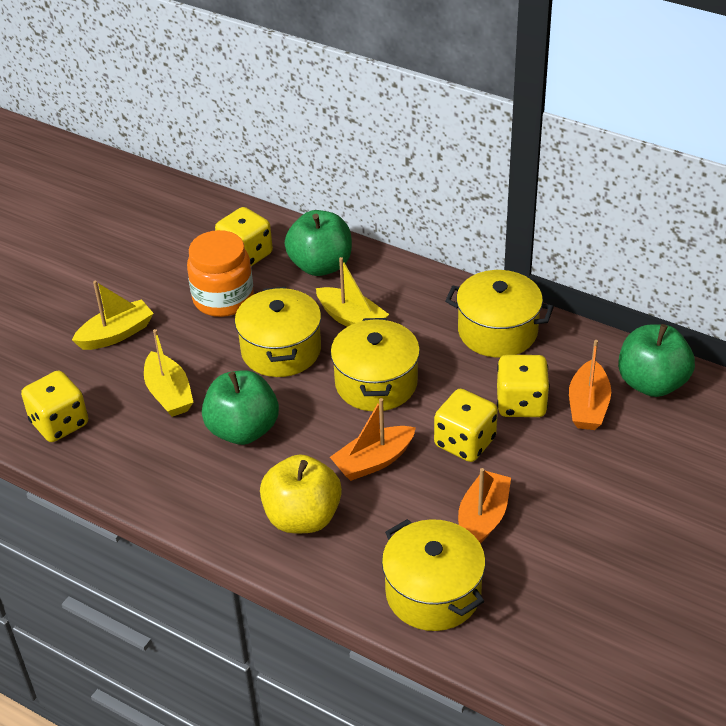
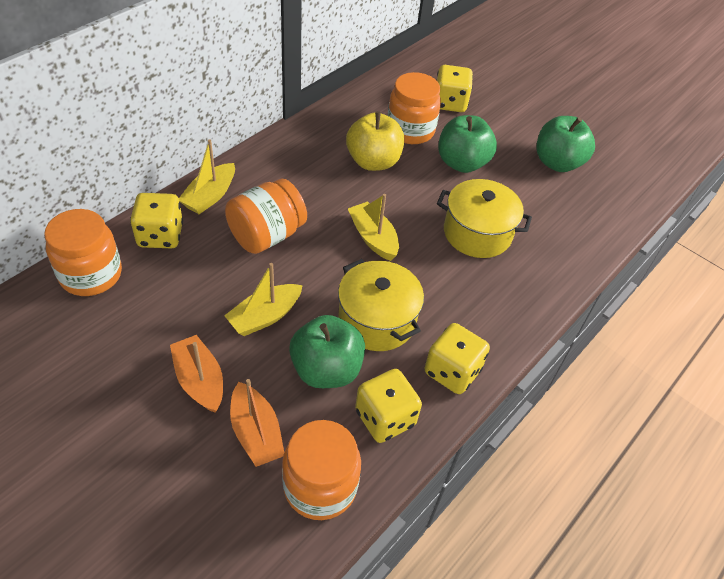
orange boat: [330,398,416,481] [458,468,511,544] [569,340,611,430] = 3 -> [170,335,223,413] [230,379,284,467] = 2
orange jar: [187,230,254,317] = 1 -> [44,209,122,296] [225,179,307,254] [282,420,361,520] [387,72,441,144] = 4
yellow pot: [235,286,321,377] [330,318,420,411] [382,519,486,631] [445,270,554,357] = 4 -> [338,259,424,351] [437,179,532,258] = 2

